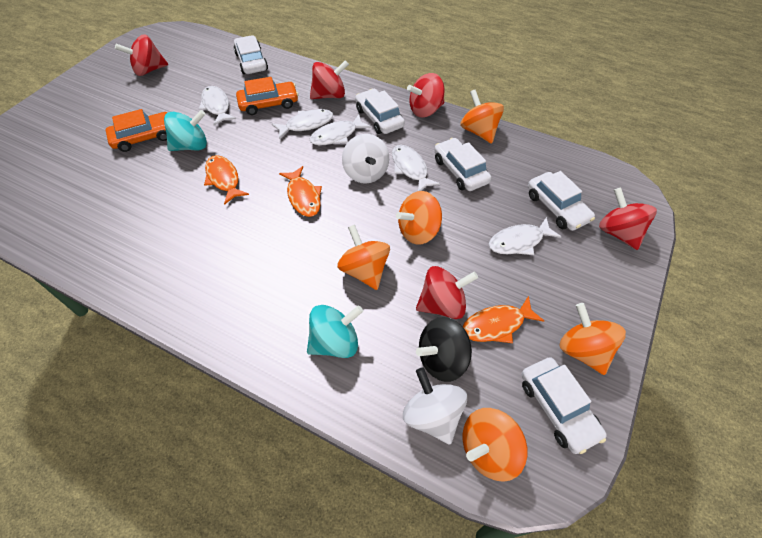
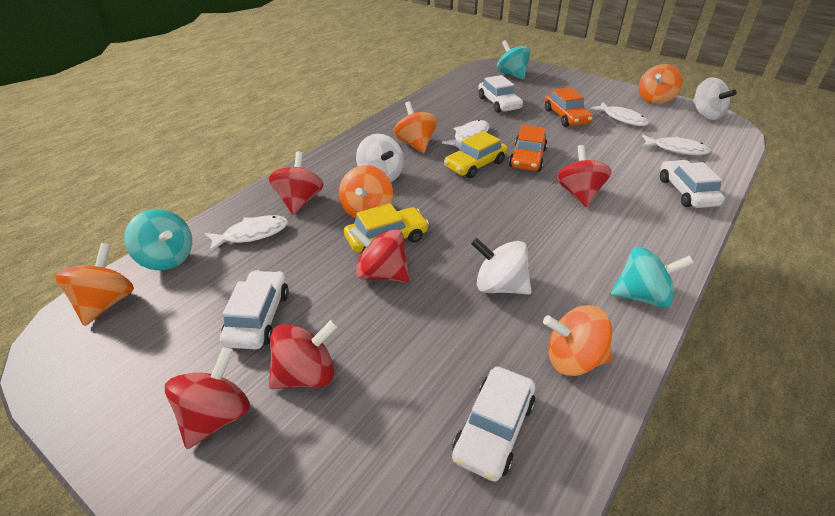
black spinning top: [416,317,472,382] = 1 -> none = 0
orange fish: [204,155,249,205] [279,166,322,217] [463,296,544,343] = 3 -> none = 0
turquoise spinning top: [164,110,207,151] [307,305,363,358] = 2 -> [124,209,192,270] [497,40,530,80] [611,247,694,308] = 3
white car: [234,35,268,74] [355,89,405,134] [434,138,491,191] [522,357,607,454] [528,171,595,231] = 5 -> [220,270,289,349] [452,367,535,482] [478,75,523,113] [660,160,725,208] = 4
white fish: [199,86,236,125] [272,109,333,139] [310,114,371,146] [392,145,440,191] [489,217,561,255] = 5 -> [205,215,288,252] [442,120,490,149] [590,102,649,126] [642,135,711,155] = 4
white spinning top: [342,134,389,184] [403,367,467,444] = 2 -> [356,134,404,182] [471,238,532,295] [691,77,737,120] = 3
yellow car: none = 0 -> [344,203,429,253] [444,131,507,178] = 2

